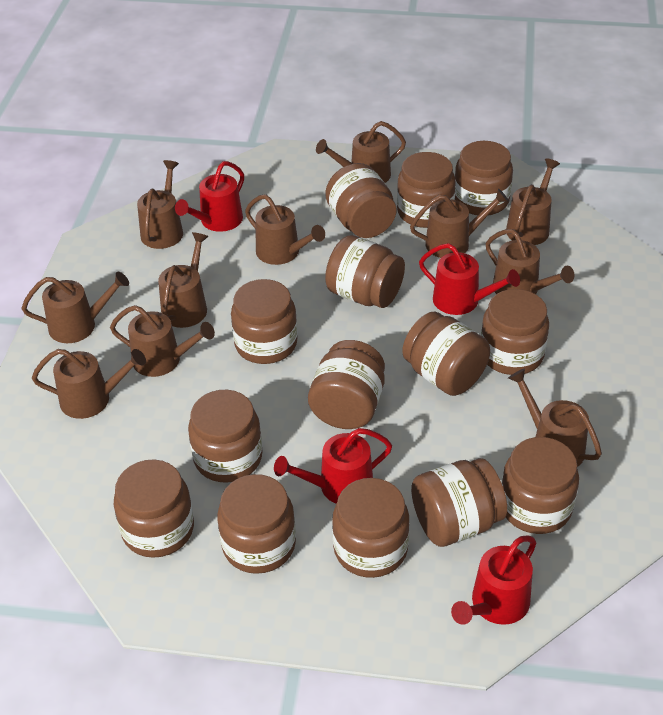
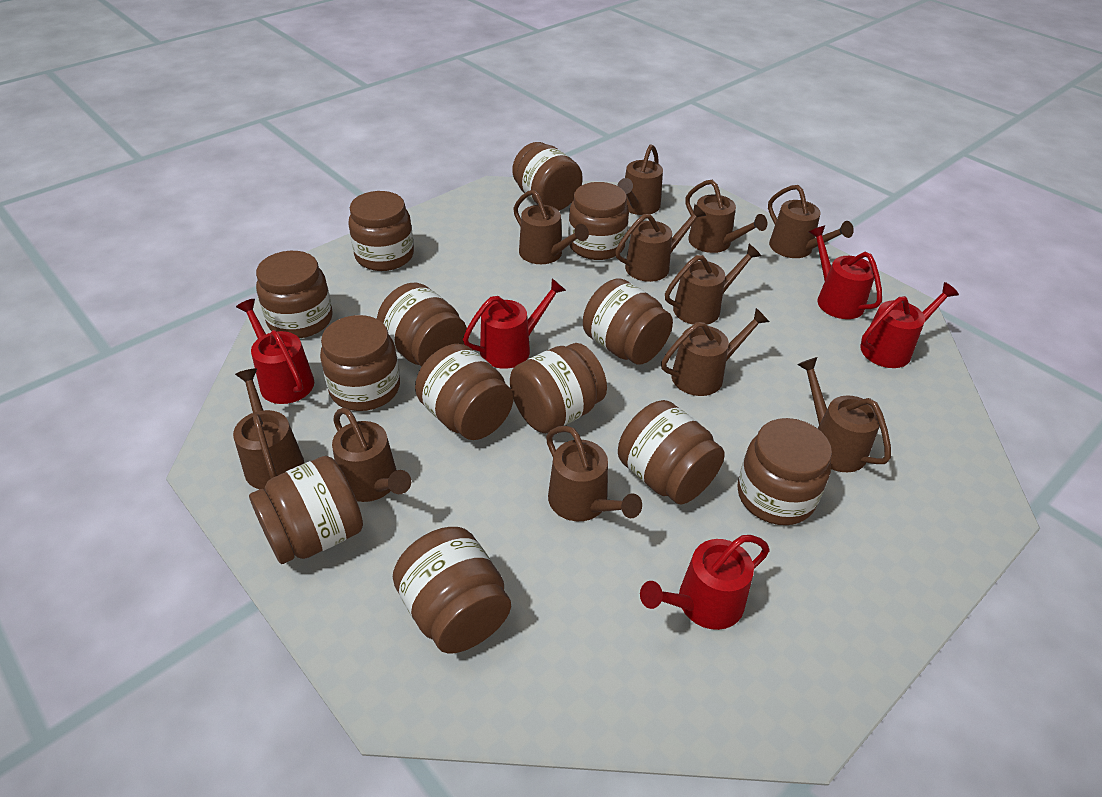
brown jar: [114,460,194,558] [188,390,262,482] [217,474,296,574] [231,279,298,364] [308,340,385,429] [325,163,396,238] [325,235,405,308] [332,478,409,578] [397,152,456,228] [402,312,490,396] [411,458,507,547] [455,141,513,215] [481,289,549,375] [502,437,579,534] = 14 -> [249,456,363,564] [256,251,333,338] [320,315,400,411] [348,191,414,271] [377,283,467,367] [393,527,511,654] [415,344,513,440] [510,343,607,433] [512,142,583,211] [568,182,629,260] [583,278,673,365] [618,400,725,504] [737,418,832,525] = 13
red watering can: [175,161,244,232] [274,428,392,504] [419,243,520,315] [451,535,536,625] = 4 -> [236,299,314,404] [463,278,566,369] [640,535,770,630] [809,225,882,319] [860,282,959,368] = 5

